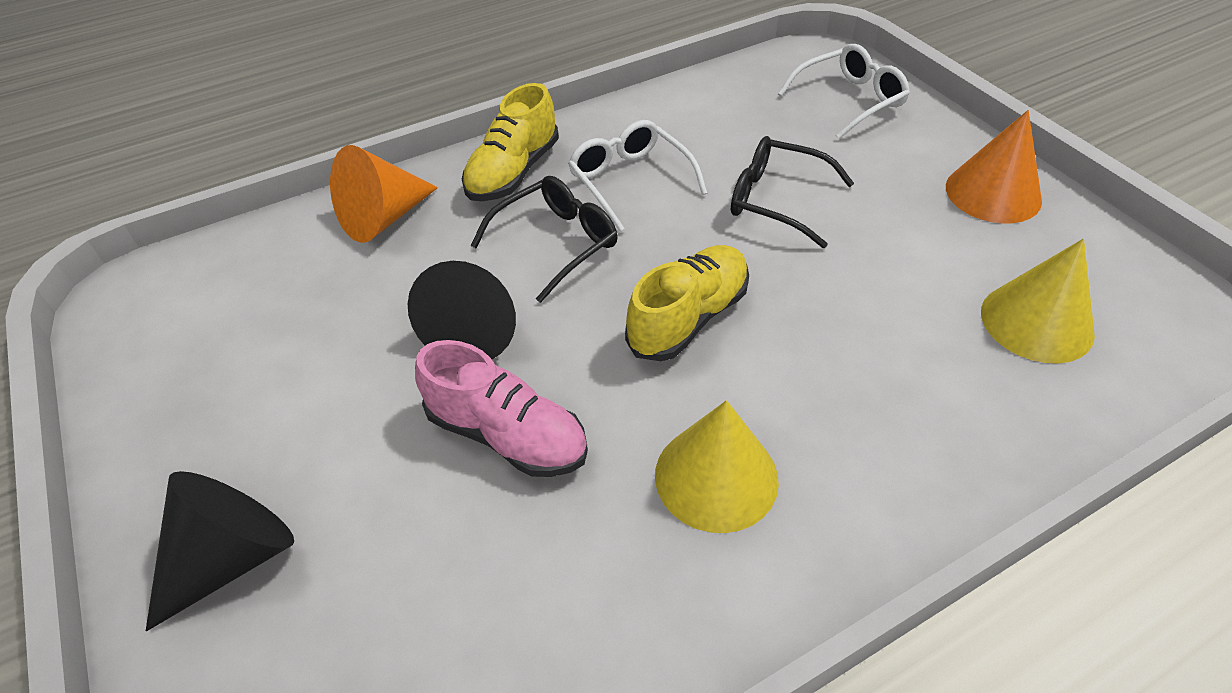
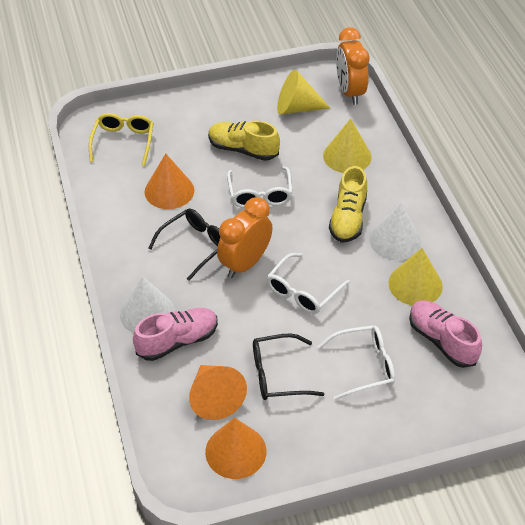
black cone: [146,471,294,631] [408,261,516,359] = 2 -> none = 0
orange clock: none = 0 -> [217,197,272,278] [336,27,369,105] = 2
orange cone: [330,145,438,243] [946,110,1042,223] = 2 -> [144,154,194,209] [189,365,247,420] [205,417,266,479] = 3
pink shoe: [415,340,588,477] = 1 -> [133,308,218,361] [409,300,482,368] = 2
white cone: none = 0 -> [120,277,175,333] [369,203,421,260] = 2
white glasses: [568,120,708,232] [778,44,910,139] = 2 -> [227,166,292,208] [267,253,350,314] [317,325,395,400] = 3
yellow cone: [655,400,779,533] [981,239,1095,364] = 2 -> [277,70,330,115] [323,118,372,173] [388,248,443,306] = 3
yellow glasses: none = 0 -> [89,113,154,166] = 1

